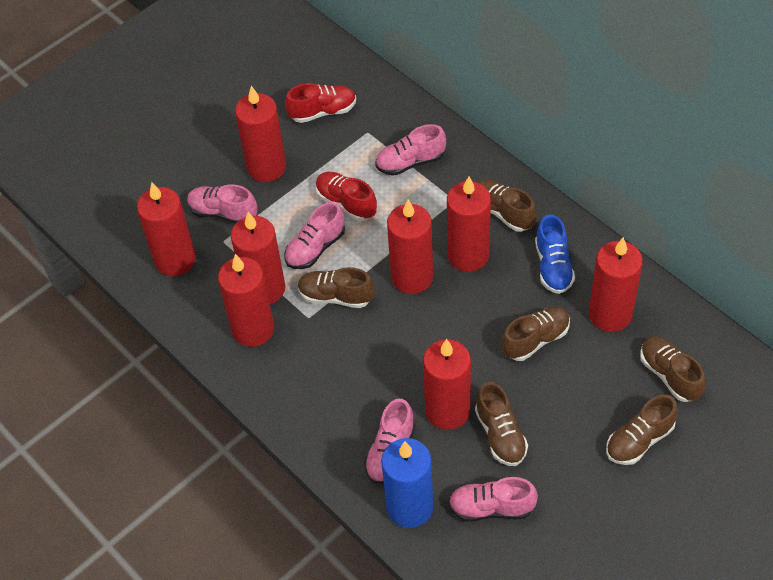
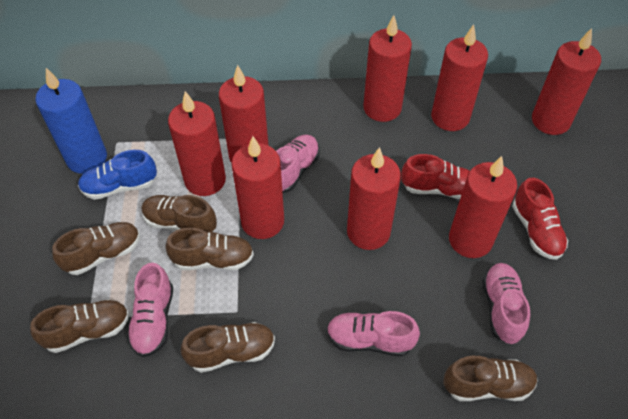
pink shoe: [187,184,258,224] [285,202,345,269] [364,399,415,484] [375,124,446,176] [449,477,538,522] = 5 -> [127,263,173,357] [276,135,320,193] [327,311,420,356] [482,263,530,344] = 4

